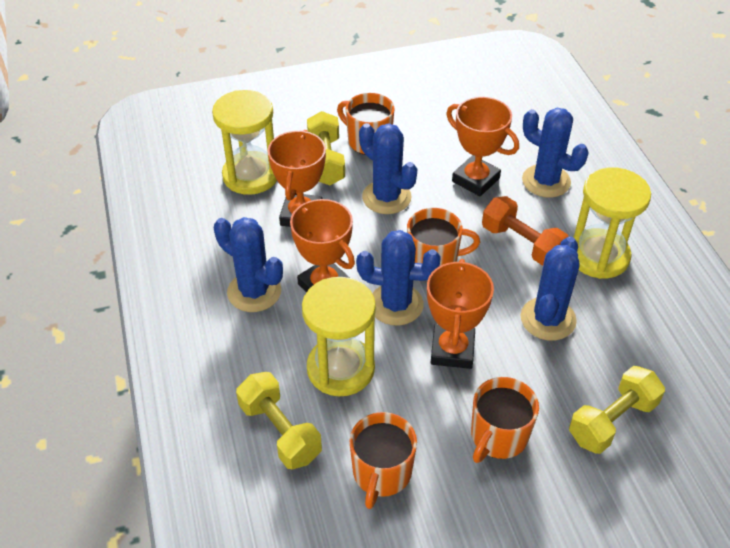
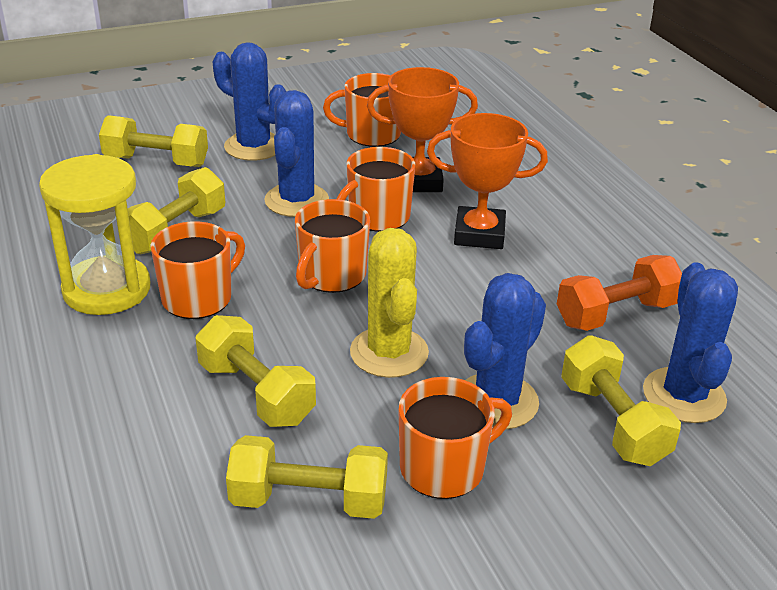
blue cactus: [214,217,283,312] [356,230,441,325] [359,123,417,214] [521,237,579,341] [522,108,588,197] = 5 -> [213,42,287,161] [264,90,329,217] [464,273,546,430] [643,262,738,423] = 4
orange mug: [337,93,395,155] [349,412,417,509] [407,208,480,266] [471,377,539,463] = 4 -> [150,221,245,319] [295,199,370,293] [323,73,401,147] [336,147,415,232] [398,377,512,499] = 5
orange trophy: [268,130,326,227] [290,199,355,293] [427,259,494,369] [446,97,519,196] = 4 -> [367,67,478,192] [427,113,548,249] = 2
yellow cactus: none = 0 -> [350,228,429,378] = 1
yellow dumbbell: [236,372,322,470] [307,111,345,185] [569,366,665,454] = 3 -> [99,115,208,167] [128,167,225,254] [196,315,316,427] [226,435,388,519] [561,335,681,466] = 5
yellow hourglass: [212,90,277,195] [302,277,376,396] [573,167,651,279] = 3 -> [39,154,150,315] = 1

